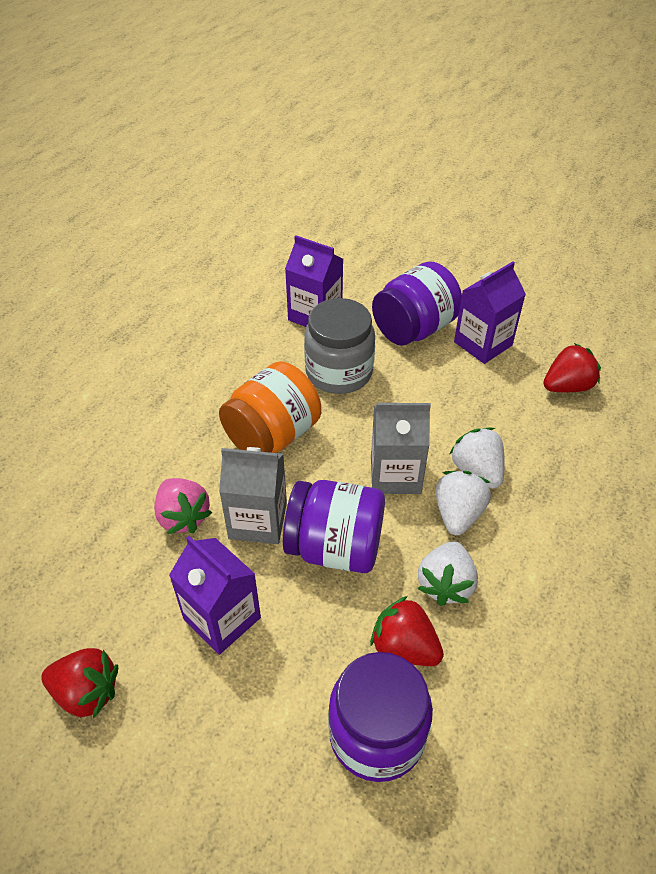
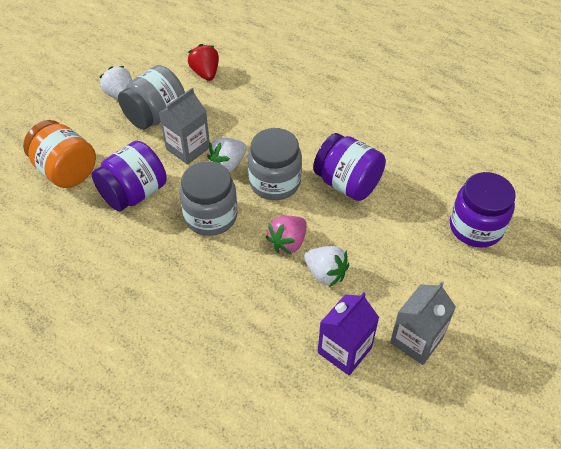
grey jar: [304,298,375,394] = 1 -> [118,65,185,130] [179,161,238,236] [248,128,302,200] = 3
purple carton: [169,536,261,655] [285,235,343,327] [454,261,526,364] = 3 -> [318,292,379,375] = 1
red strawberry: [41,648,118,719] [370,596,444,666] [543,343,601,392] = 3 -> [188,44,219,81] = 1

